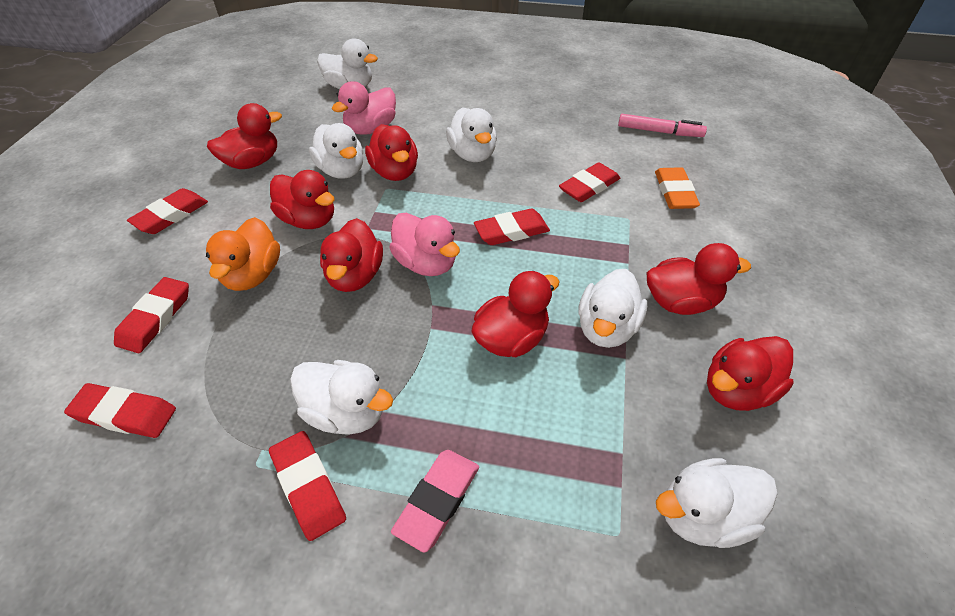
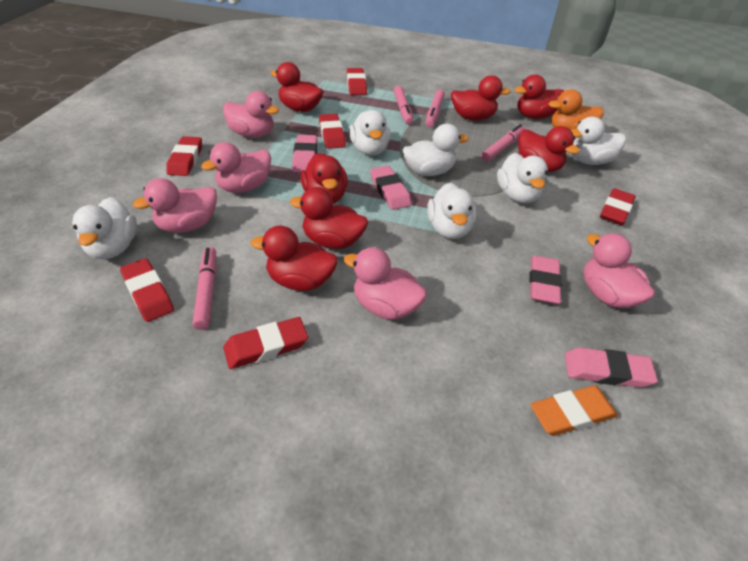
pink duck: [332,81,396,135] [389,213,460,276] = 2 -> [133,178,217,233] [201,142,271,193] [223,91,279,138] [343,247,427,320] [583,233,655,308] = 5
pink eraser: [391,450,479,553] = 1 -> [292,135,318,173] [370,166,412,210] [529,256,562,304] [565,347,658,388] = 4
pink marker: [618,114,707,137] = 1 -> [193,247,216,330] [394,86,413,125] [426,89,445,127] [481,124,525,162] = 4

